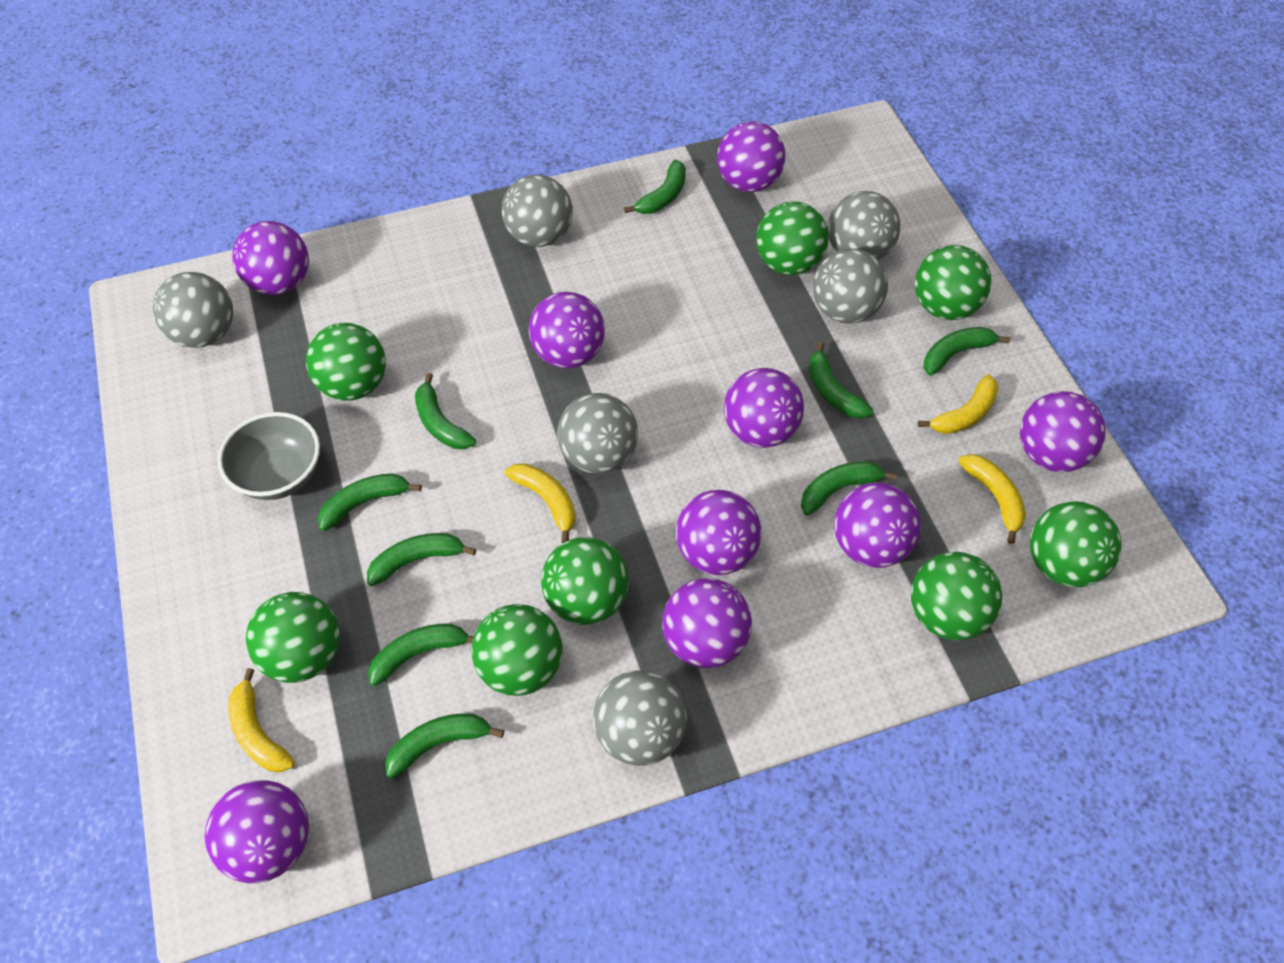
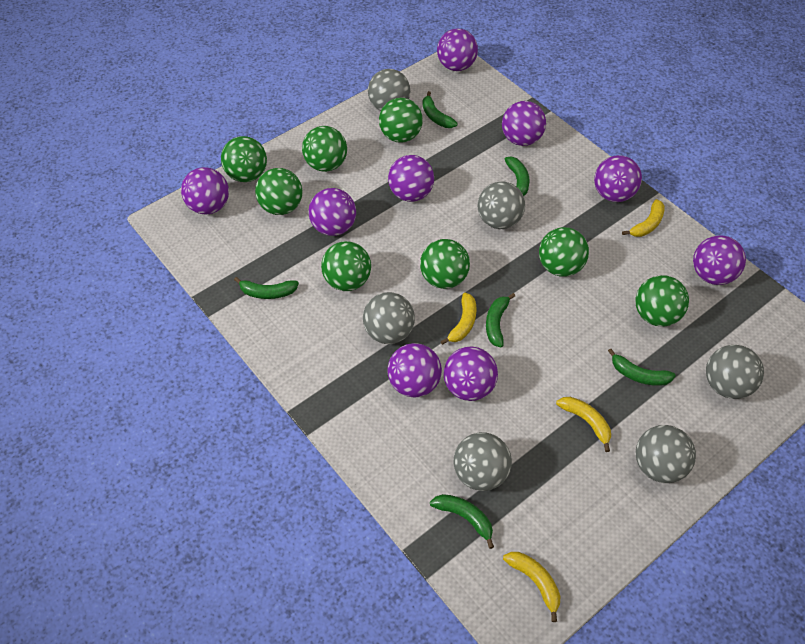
green banana: [318,473,422,531] [367,533,476,586] [368,623,474,686] [385,713,504,778] [415,373,476,449] [624,160,686,214] [801,461,897,515] [809,342,873,418] [924,327,1010,376] = 9 -> [234,277,299,299] [423,91,458,128] [430,494,494,549] [486,293,515,348] [504,157,529,196] [608,349,676,386] = 6
grey bowl: [218,412,320,500] = 1 -> none = 0

